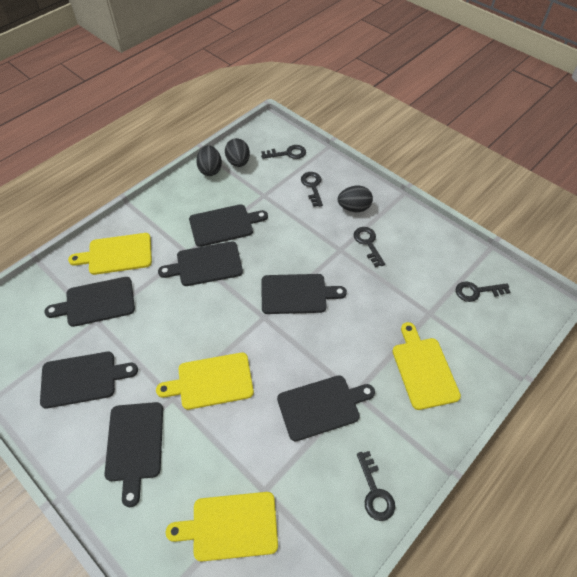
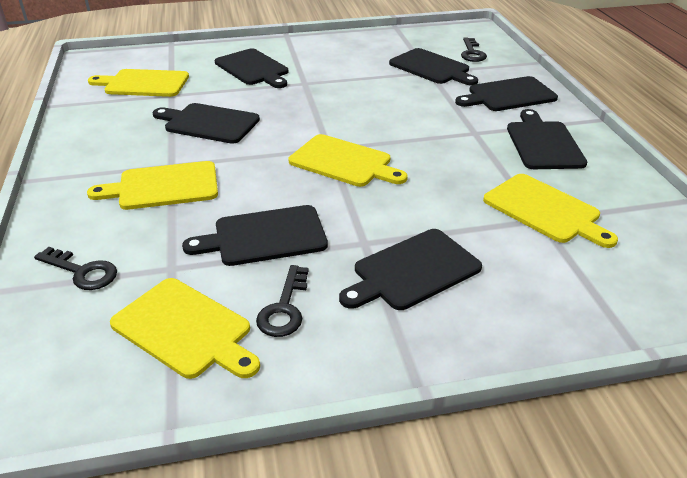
black egg: [196,145,222,176] [225,138,250,167] [338,186,373,212] = 3 -> none = 0
black key: [261,145,306,159] [301,172,323,207] [353,227,385,267] [357,451,395,521] [455,281,510,302] = 5 -> [34,247,117,290] [256,265,309,337] [461,38,487,62] = 3
yellow cutting board: [68,233,152,275] [156,353,254,410] [166,492,278,562] [392,322,461,410] = 4 -> [87,161,218,210] [88,69,189,97] [110,278,260,379] [288,134,408,187] [483,174,618,248] = 5

